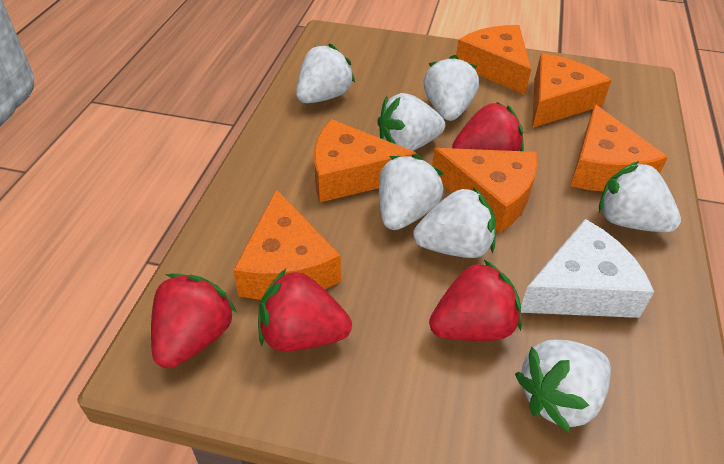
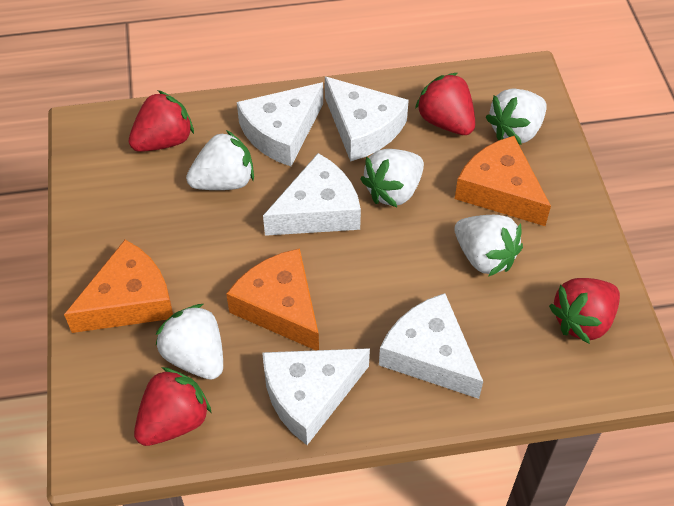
orange cheese: [233,189,341,300] [314,119,417,202] [432,148,538,234] [456,25,531,95] [532,53,612,128] [570,104,668,191] = 6 -> [64,240,173,333] [226,248,319,350] [455,136,551,226] = 3
white cheese: [521,219,654,318] = 1 -> [237,82,323,166] [262,348,370,445] [263,153,361,236] [325,77,409,162] [379,293,483,399] = 5
white strawberry: [296,43,355,103] [377,93,445,151] [379,154,444,230] [413,187,496,258] [424,55,479,121] [515,340,611,432] [599,161,681,232] = 7 -> [156,304,223,380] [186,130,254,190] [360,149,424,207] [455,215,523,277] [485,88,547,145] = 5

